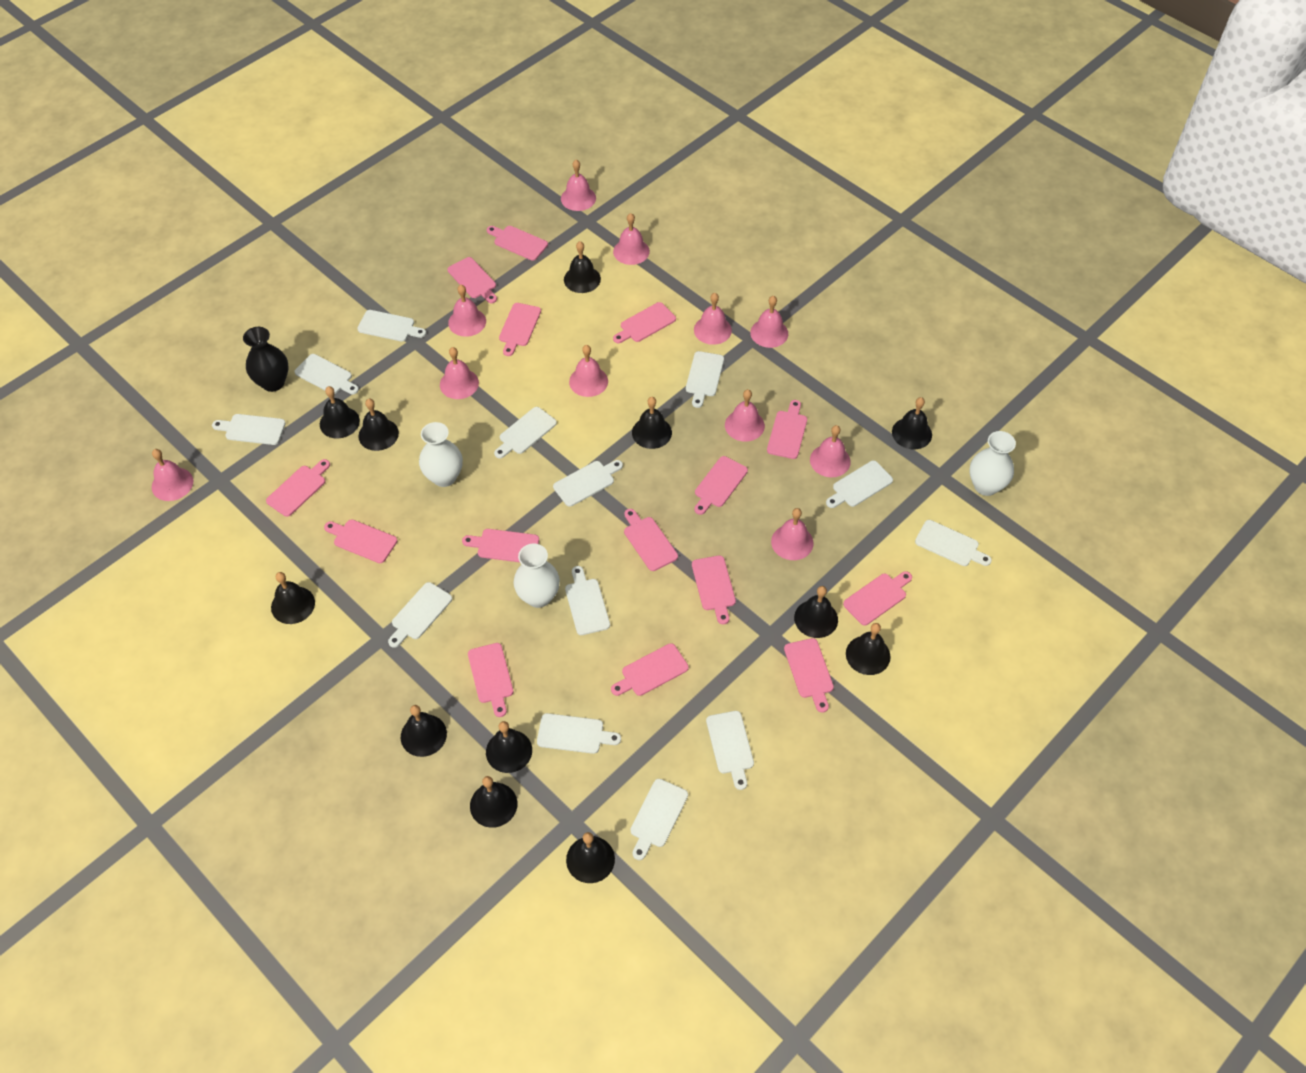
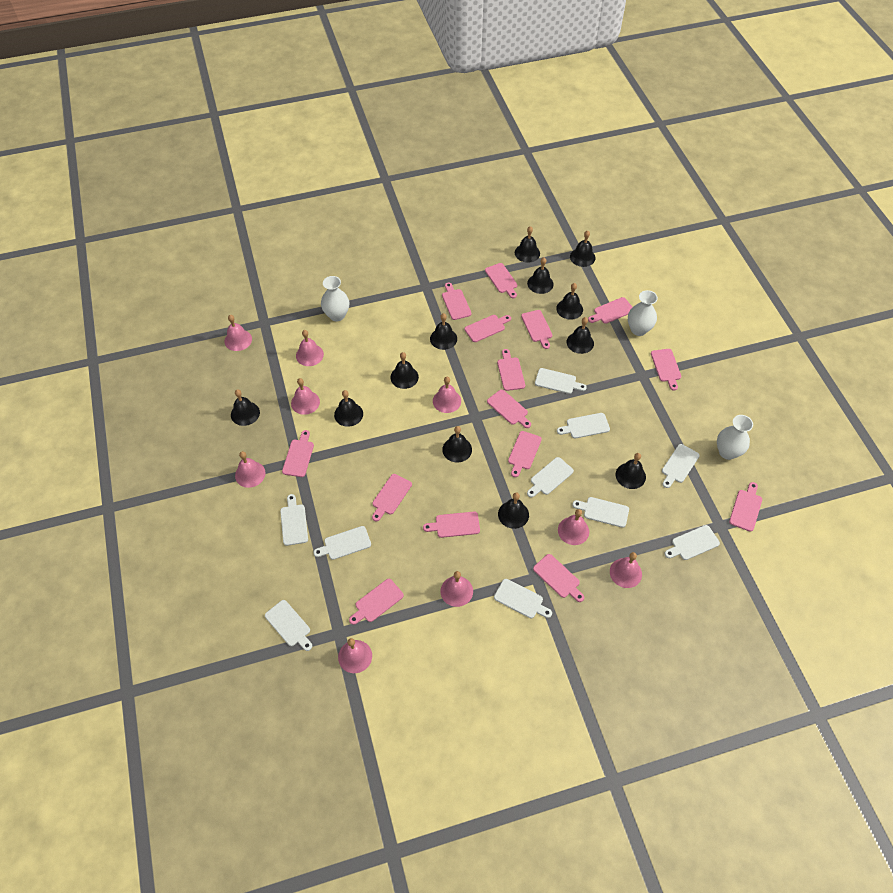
black vase: [243,327,288,392] = 1 -> none = 0
pink bell: [152,449,193,501] [440,347,479,399] [448,285,486,337] [561,160,596,211] [569,345,608,397] [613,213,650,265] [694,293,732,345] [725,389,765,442] [750,296,788,348] [771,508,813,560] [810,425,851,477] = 11 -> [224,315,252,351] [235,451,266,488] [291,378,320,415] [296,330,324,366] [338,638,372,673] [433,377,461,413] [440,571,473,607] [558,509,589,545] [610,552,642,588] = 9
white cutting board: [212,414,286,445] [294,354,359,394] [357,310,426,342] [388,582,452,648] [494,407,557,458] [537,713,621,754] [553,460,623,507] [565,566,610,635] [630,779,688,860] [686,351,724,408] [706,711,754,790] [826,461,893,508] [915,520,992,566] = 13 -> [265,600,312,651] [280,494,308,546] [313,526,371,560] [494,579,552,618] [527,457,574,497] [535,368,587,394] [557,413,610,438] [572,497,629,528] [662,444,700,488] [665,525,720,560] = 10

